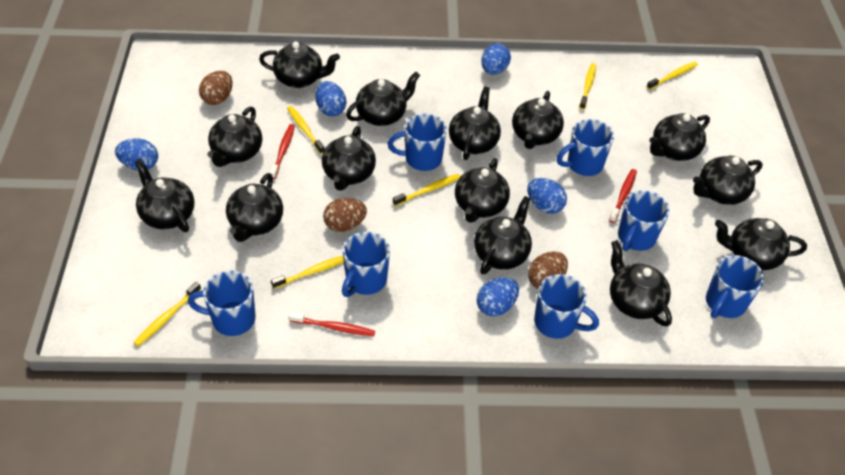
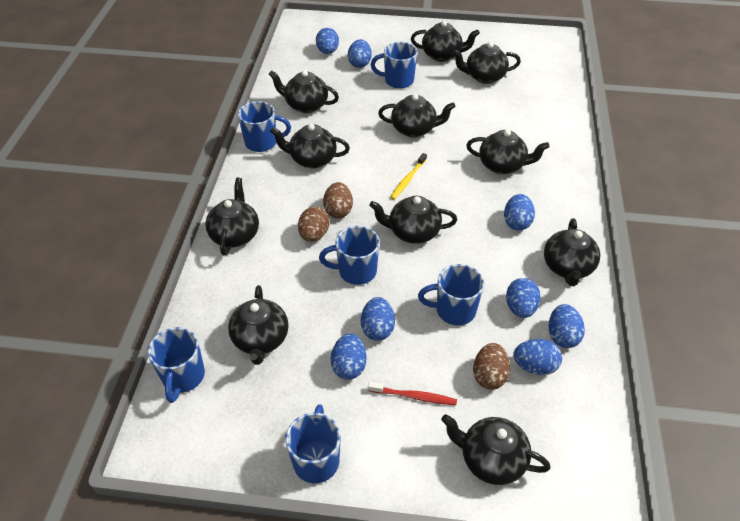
black teapot: [135,159,194,232] [207,107,262,167] [226,173,283,242] [259,42,340,88] [322,126,376,191] [346,72,420,126] [449,86,501,160] [455,158,510,223] [474,196,532,274] [512,91,564,149] [610,240,672,327] [650,113,710,161] [693,156,762,205] [715,218,807,270] = 14 -> [205,178,259,255] [228,285,288,365] [269,70,339,113] [270,124,350,168] [369,196,457,244] [378,94,456,138] [411,21,480,62] [441,414,551,485] [452,42,521,84] [466,129,549,174] [544,218,600,286] = 11
blue egg: [115,139,158,170] [316,81,346,116] [477,277,519,316] [481,44,511,75] [527,178,567,214] = 5 -> [316,28,339,54] [331,333,367,380] [348,39,372,68] [361,297,395,341] [504,194,535,231] [506,278,541,318] [513,339,562,375] [548,304,585,348] = 8
blue mug: [188,271,255,336] [342,232,390,297] [388,114,447,171] [534,274,599,339] [557,119,614,176] [618,190,670,251] [706,255,764,318] = 7 -> [148,327,205,403] [238,101,291,152] [285,404,340,483] [319,226,380,285] [371,42,417,89] [418,264,484,325] = 6
red toothbrush: [270,124,295,179] [289,312,375,336] [609,169,637,223] = 3 -> [368,382,457,405] = 1
yellow toothbrush: [133,282,201,346] [271,256,344,289] [287,106,325,154] [393,174,461,206] [579,63,596,110] [646,62,698,90] = 6 -> [390,153,427,200] = 1

